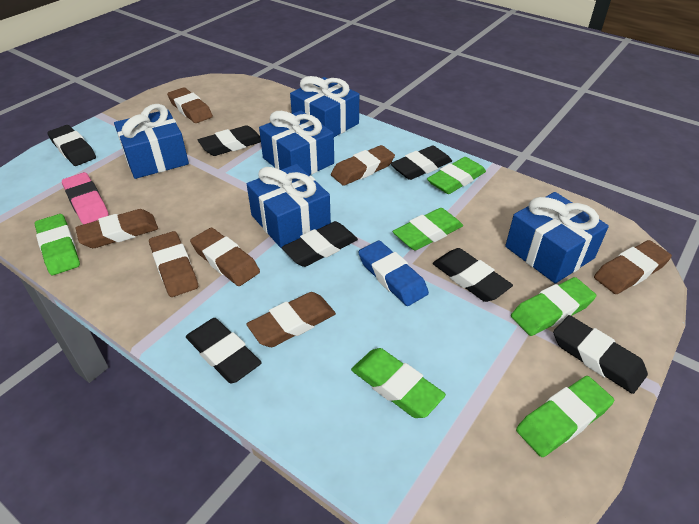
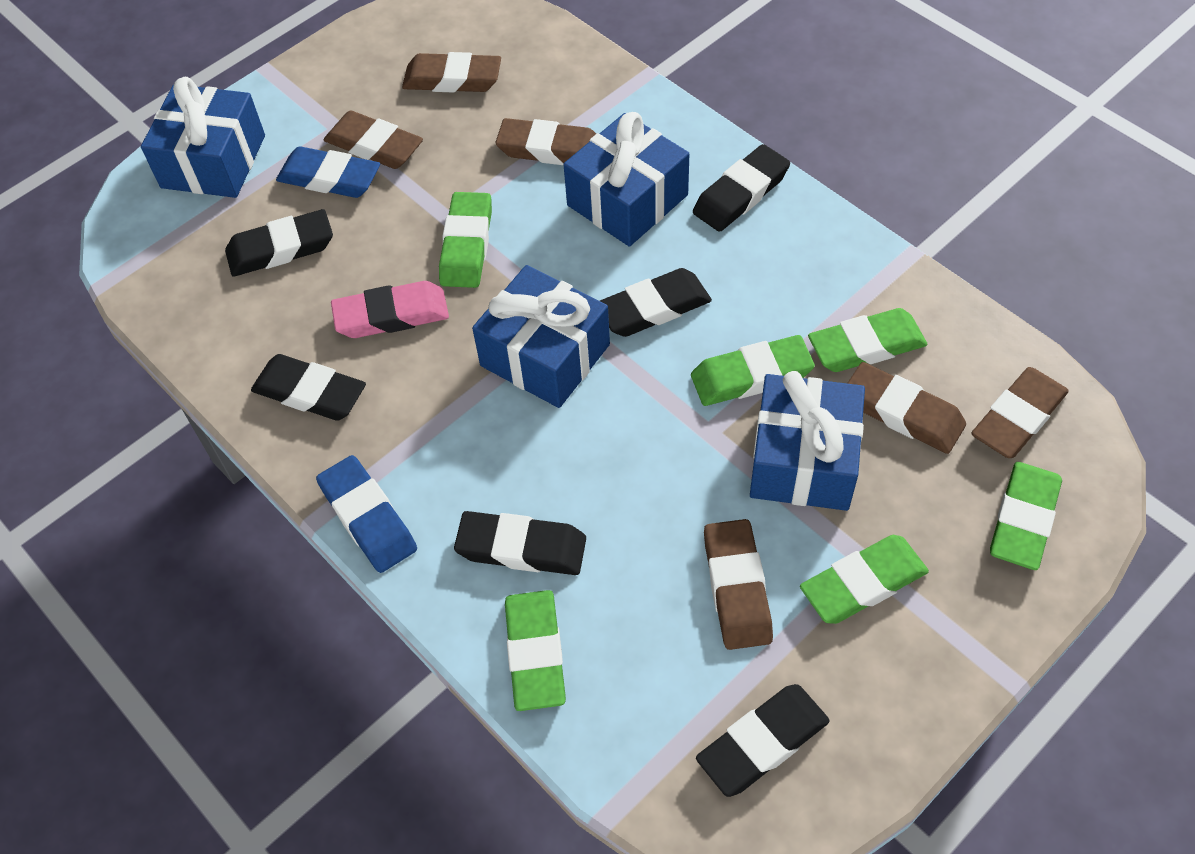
black eraser: [47,125,96,166] [186,318,262,383] [198,125,261,156] [282,221,358,267] [390,146,452,180] [433,248,513,302] [553,315,648,394] = 7 -> [225,209,333,277] [251,354,366,421] [454,511,586,575] [600,268,712,337] [693,144,790,232] [696,684,830,797] = 6
blue eraser: [358,241,429,306] = 1 -> [276,146,380,198] [316,455,417,573] = 2
blue gift: [114,104,189,179] [247,164,331,248] [259,110,334,175] [290,76,359,137] [505,192,609,284] = 5 -> [141,77,265,198] [472,265,610,408] [563,112,689,247] [750,371,865,511] = 4
brown eraser: [76,209,158,248] [149,231,198,297] [167,87,213,123] [190,227,260,286] [246,292,336,347] [331,145,395,186] [594,240,672,294] = 7 -> [324,111,423,169] [402,52,501,93] [496,118,596,165] [704,519,773,650] [847,362,966,454] [972,367,1069,458] = 6

